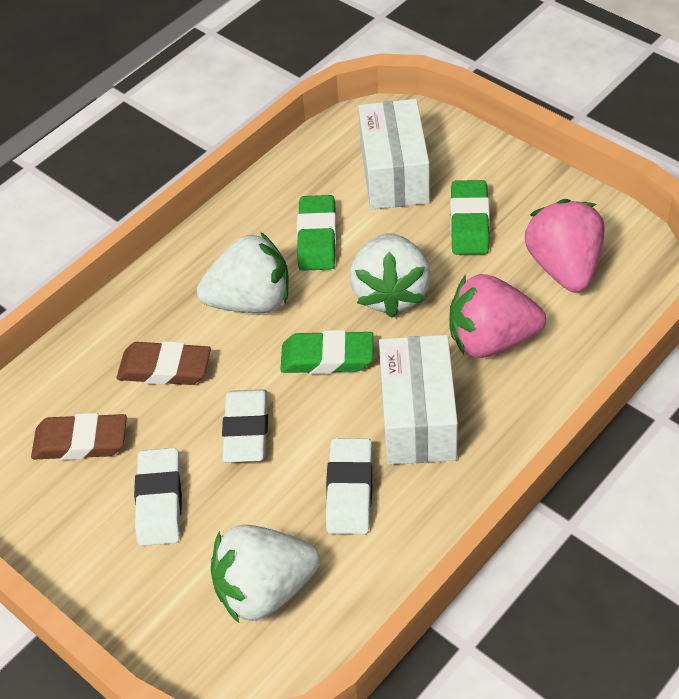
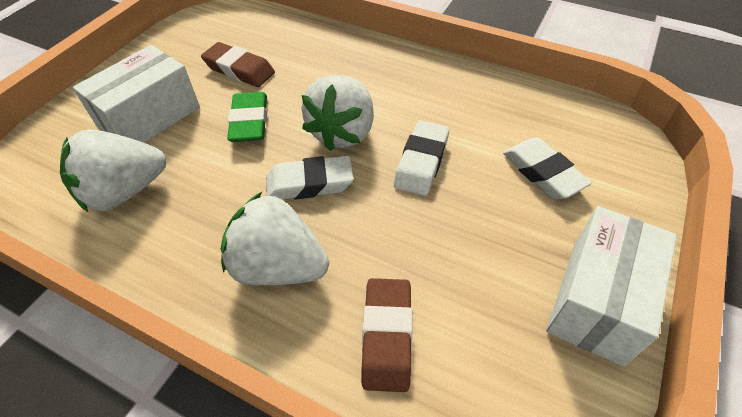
green eraser: [280,330,373,374] [297,195,336,271] [450,180,490,255] = 3 -> [227,92,267,142] = 1
pink strawberry: [449,274,546,358] [525,199,604,292] = 2 -> none = 0

